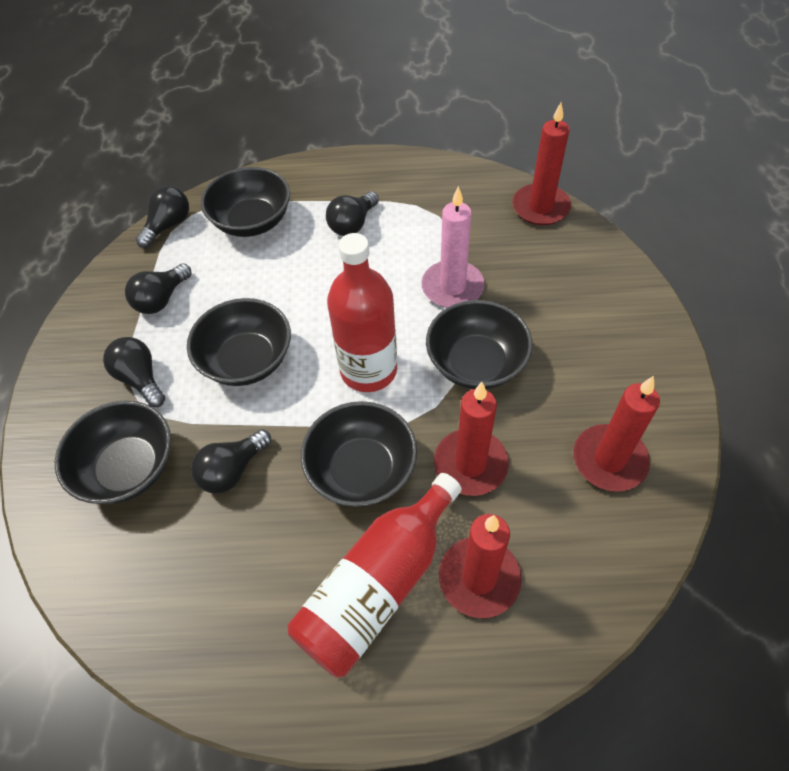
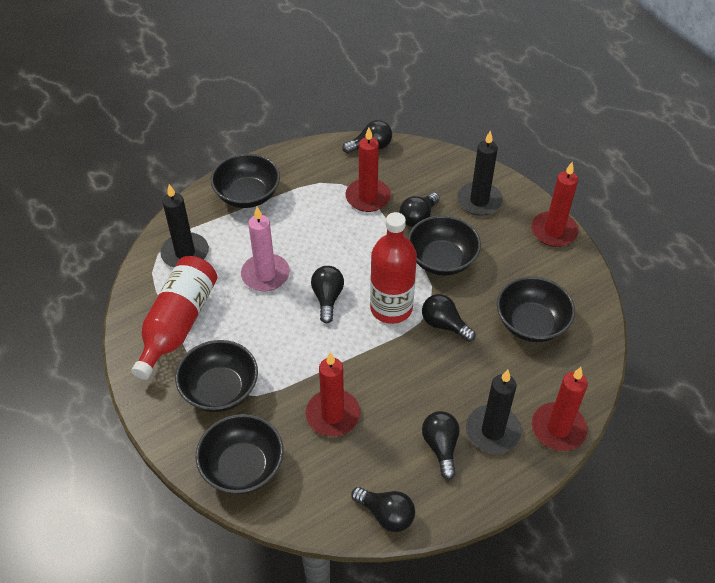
black candle: none = 0 -> [160,184,209,268] [457,130,503,216] [466,370,522,454] = 3
black light bulb: [103,337,165,407] [125,263,192,314] [136,186,189,248] [191,429,271,494] [326,191,379,236] = 5 -> [311,266,344,323] [342,120,392,154] [351,487,415,532] [400,192,440,227] [422,294,476,342] [422,411,460,480] = 6

